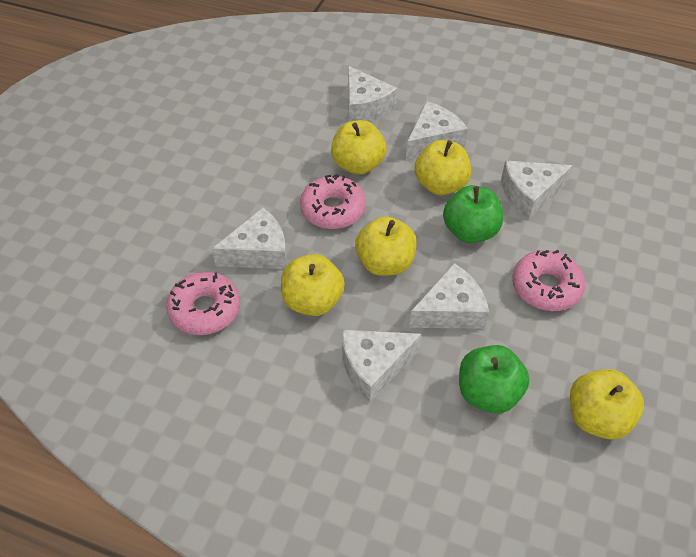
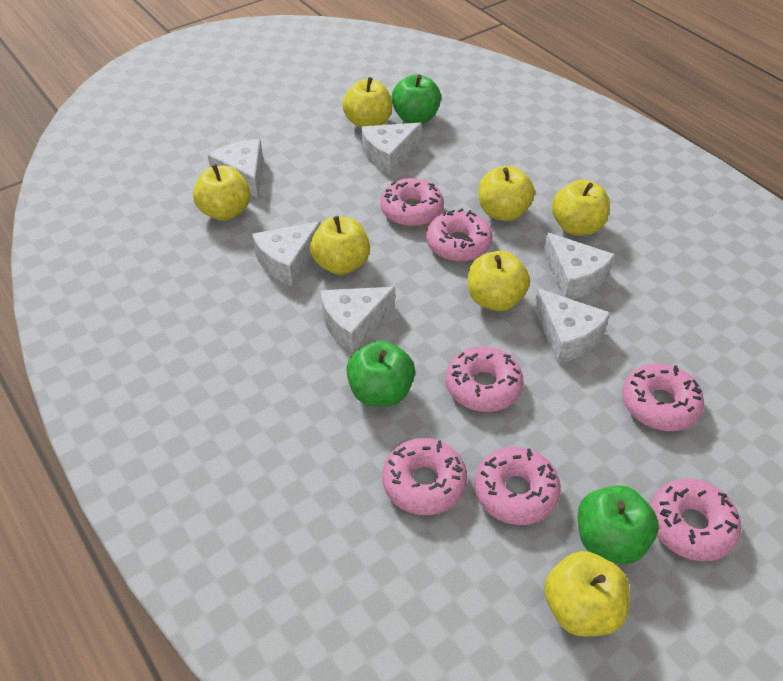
green apple: [443,185,503,243] [459,345,530,414] = 2 -> [346,340,415,407] [391,74,441,124] [578,485,659,564] = 3
pink donut: [166,272,240,335] [300,174,366,229] [512,250,585,311] = 3 -> [380,178,444,227] [382,438,467,515] [426,208,493,262] [446,346,523,412] [474,447,561,525] [622,363,704,431] [650,478,741,561] = 7
yellow apple: [281,254,345,316] [331,120,386,175] [355,216,417,276] [414,140,471,195] [570,369,644,440] = 5 -> [193,164,250,221] [310,216,370,275] [342,77,392,128] [468,251,530,311] [479,166,535,221] [544,551,630,636] [552,180,610,236] = 7

